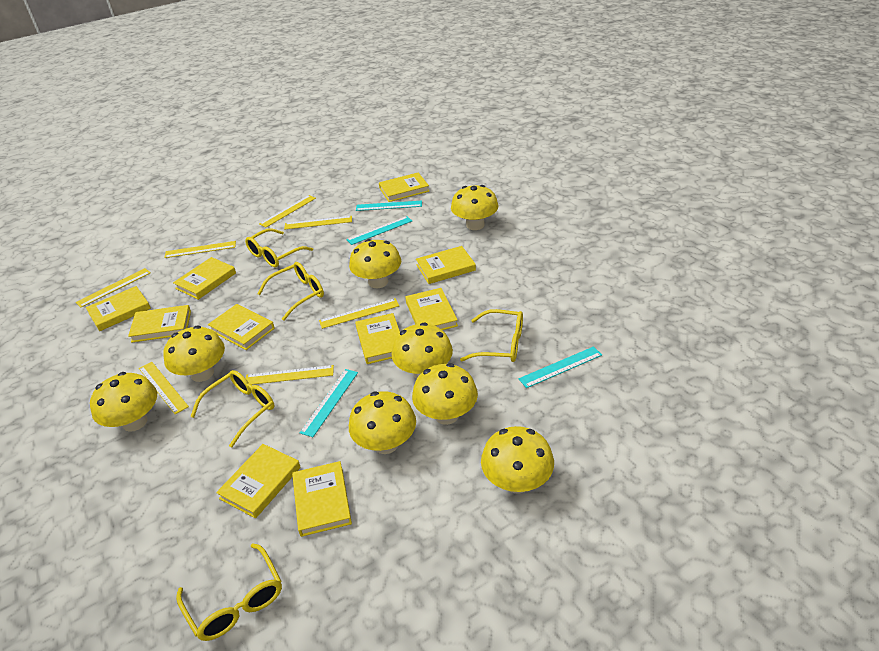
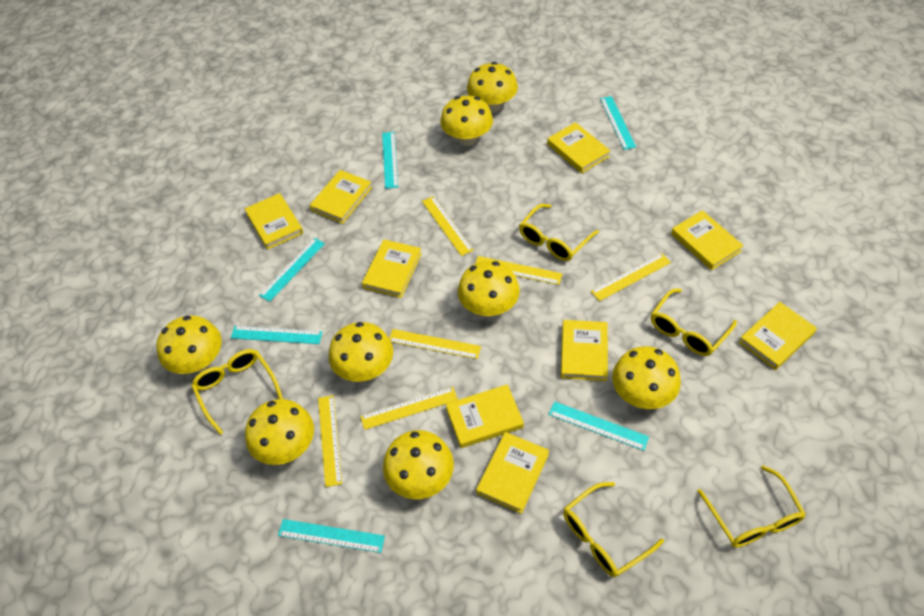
turquoise ruler: [300,369,358,437] [346,216,412,245] [356,201,422,211] [519,346,602,388] = 4 -> [231,326,322,344] [259,238,325,302] [278,519,385,553] [382,132,398,189] [549,401,649,451] [600,96,636,150] = 6
yellow book: [86,286,151,331] [128,305,191,343] [173,257,236,300] [208,304,275,350] [216,444,300,518] [292,461,352,537] [355,313,400,364] [379,172,429,202] [405,288,458,330] [416,246,476,284] = 10 -> [245,193,303,250] [310,170,372,224] [362,240,422,298] [446,384,524,448] [476,432,549,514] [547,122,610,173] [561,320,608,381] [671,210,744,270] [739,302,817,370] = 9
yellow ruler: [76,268,150,307] [139,362,189,414] [164,241,236,258] [246,365,334,385] [259,195,316,227] [284,216,352,230] [319,298,399,329] = 7 -> [318,395,342,487] [360,387,458,430] [389,329,481,359] [422,196,473,256] [475,256,562,285] [591,253,671,301] = 6

